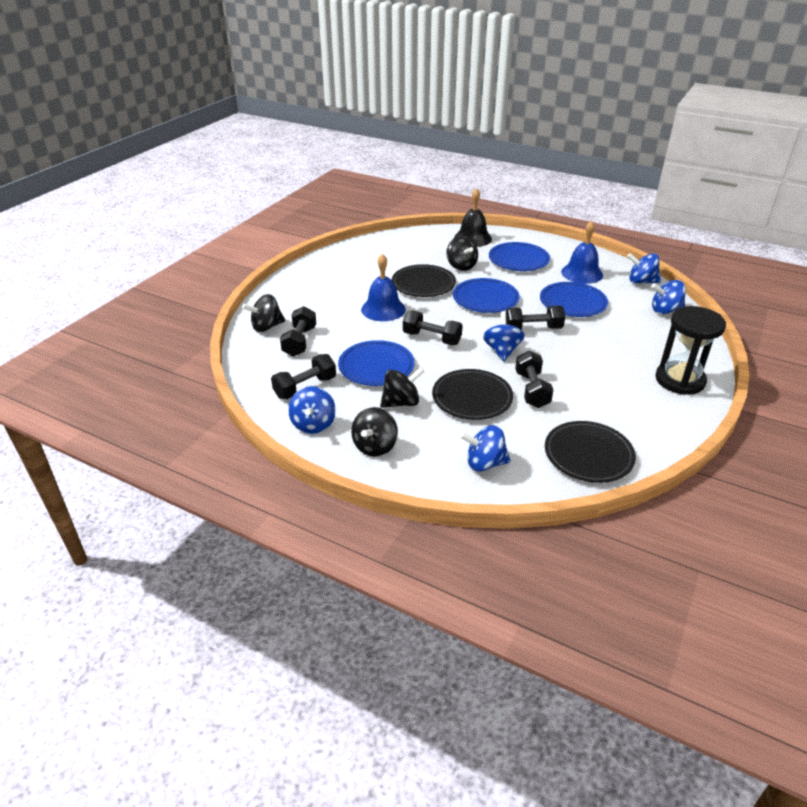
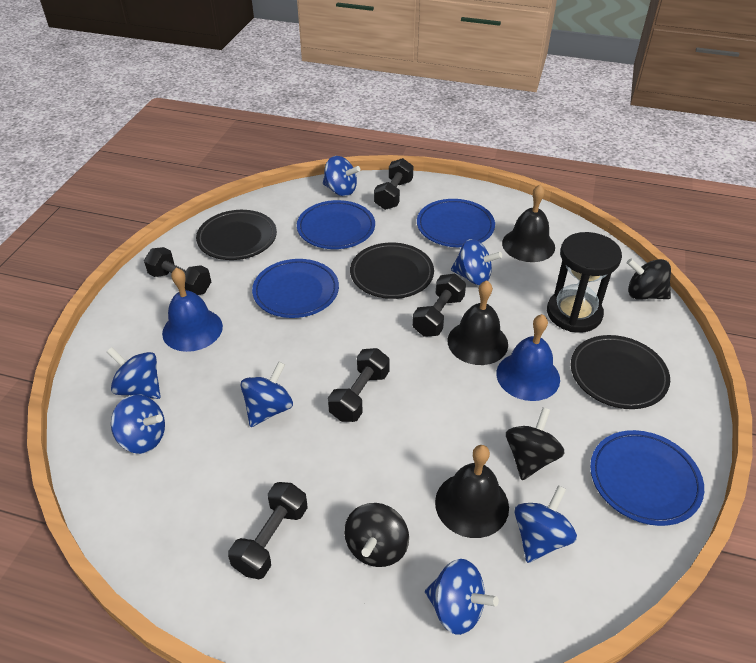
black bell: [454,188,492,247] = 1 -> [435,445,509,538] [447,280,508,365] [502,184,555,262] = 3
black spinning top: [242,294,285,332] [351,407,398,457] [380,367,425,408] [446,236,478,271] = 4 -> [344,503,409,567] [506,407,565,480] [627,259,671,300] = 3
blue spinning top: [288,386,336,434] [460,425,511,472] [483,312,525,362] [627,253,661,284] [651,280,686,314] = 5 -> [107,347,161,399] [111,395,165,454] [241,362,293,427] [323,156,360,196] [425,559,499,635] [451,239,502,285] [514,485,577,563] = 7

